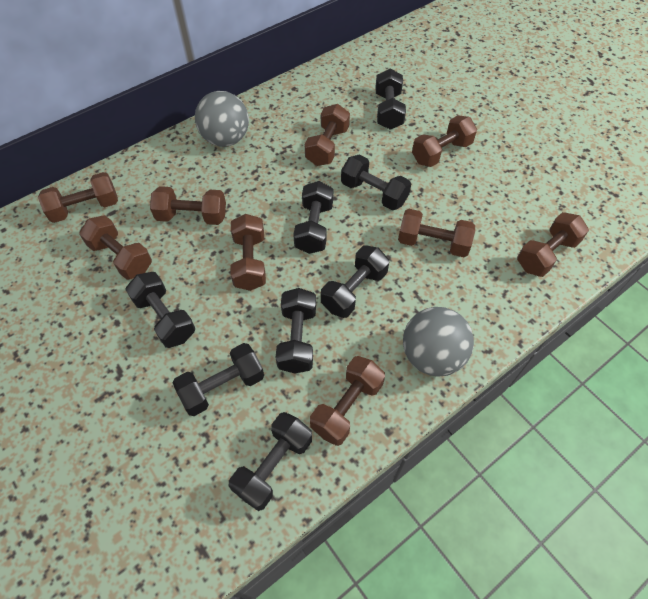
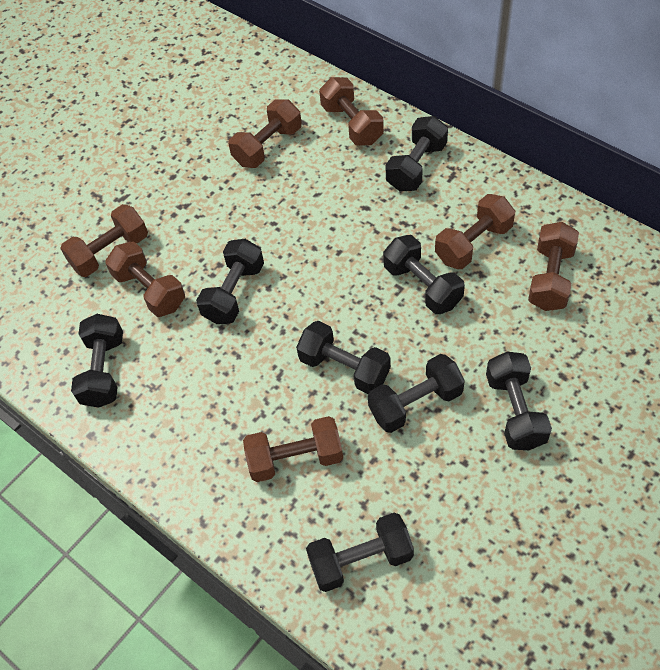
brown dumbbell: [38,172,118,223] [79,215,152,280] [150,186,226,225] [231,214,266,291] [305,104,350,166] [310,356,385,446] [398,209,475,257] [412,115,477,167] [517,212,589,277] = 9 -> [60,204,148,277] [105,241,185,317] [228,99,302,168] [243,416,343,482] [319,77,384,146] [435,194,515,269] [528,222,579,311] = 7
grey ball: [195,91,249,147] [403,307,474,377] = 2 -> none = 0

